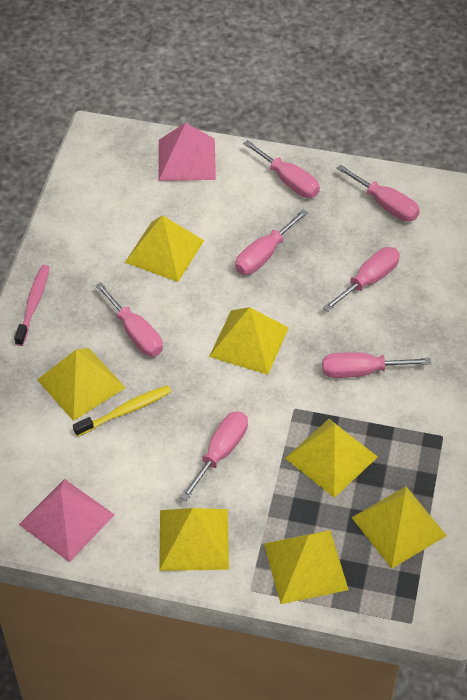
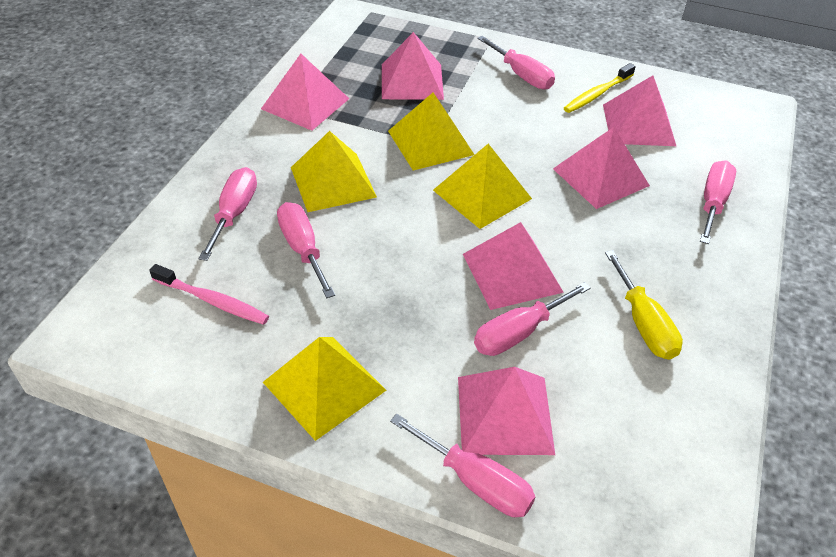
pink pyramid: [19,479,115,562] [159,123,216,181] = 2 -> [261,54,349,131] [382,32,444,100] [458,367,555,455] [463,222,564,310] [553,127,650,209] [603,75,676,146] = 6
pink screwdriver: [95,282,163,356] [180,411,248,501] [235,209,308,275] [243,140,320,198] [322,352,431,378] [323,247,400,312] [336,164,420,222] = 7 -> [199,167,257,261] [277,202,335,298] [390,414,536,517] [474,282,591,356] [477,36,555,89] [700,160,736,244] = 6
yellow pyramid: [37,348,126,421] [125,215,204,282] [159,508,229,571] [209,307,289,375] [264,530,349,604] [285,419,378,498] [351,486,447,569] = 7 -> [263,337,387,441] [291,131,377,212] [388,92,475,171] [433,144,532,229] = 4
yellow screwdriver: none = 0 -> [605,250,683,360] = 1

